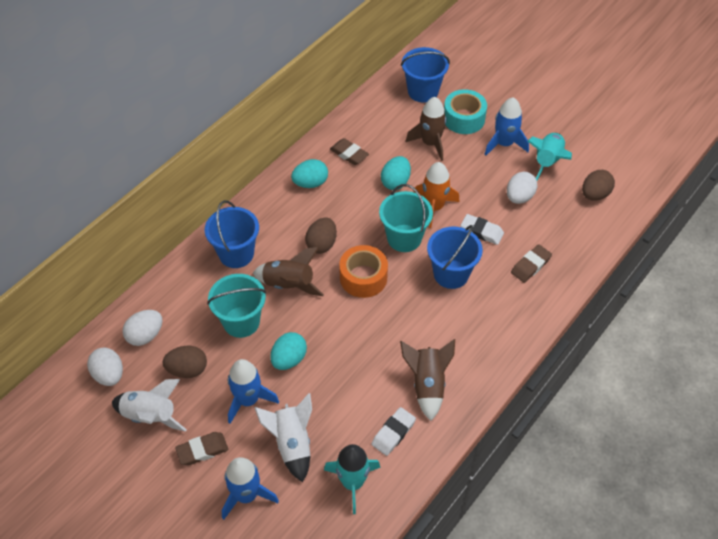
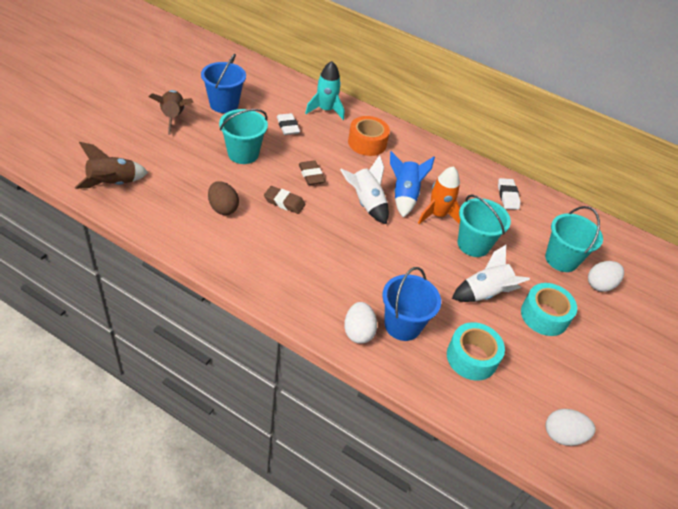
blue bucket: [205,200,259,268] [401,47,450,103] [427,225,483,289] = 3 -> [201,53,246,113] [382,267,441,341] = 2
blue rocket: [222,457,279,520] [228,359,279,424] [484,98,529,155] = 3 -> [390,151,435,217] = 1
brown egg: [162,346,207,378] [305,217,337,254] [582,170,615,201] = 3 -> [208,181,239,215] = 1
brown eraser: [175,432,228,465] [330,138,369,165] [511,244,552,283] = 3 -> [264,186,305,214] [299,161,325,185] = 2
brown rocket: [253,247,324,296] [400,339,455,421] [406,97,447,161] = 3 -> [75,142,148,189] [149,90,194,135] = 2
turquoise bucket: [207,274,266,338] [379,184,433,252] = 2 -> [219,109,268,164] [458,194,511,257] [545,206,603,272] = 3
turquoise egg: [270,332,307,370] [291,159,328,188] [381,156,411,190] = 3 -> none = 0
turquoise rocket: [324,444,381,514] [528,133,572,180] = 2 -> [305,61,344,120] = 1
turquoise tape: [444,89,487,134] = 1 -> [447,322,505,381] [521,283,577,336] = 2

